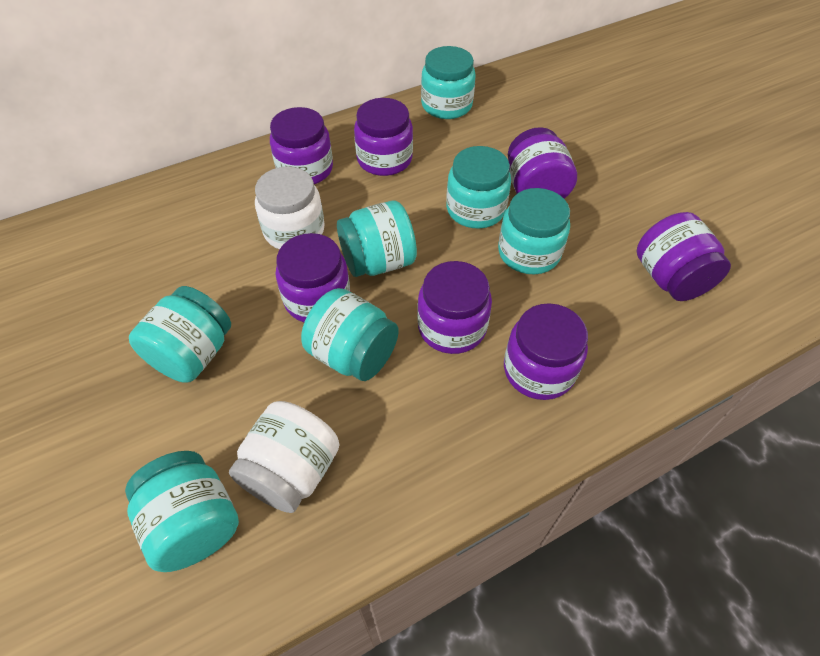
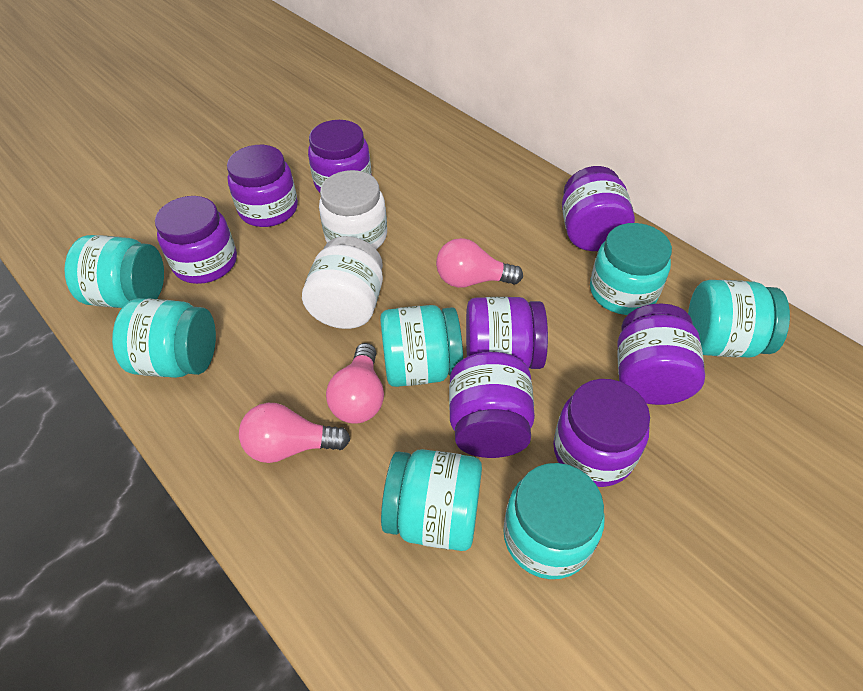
pink light bulb: none = 0 -> [239,403,350,463] [326,343,384,424] [436,238,523,288] = 3
purple jar: [270,107,333,184] [276,233,350,322] [354,98,413,176] [417,261,492,354] [504,303,588,400] [508,127,577,199] [637,212,731,301] = 7 -> [155,196,237,284] [227,145,298,227] [308,120,372,193] [449,352,535,458] [466,297,548,369] [553,379,650,487] [562,166,635,251] [617,303,705,405] = 8

